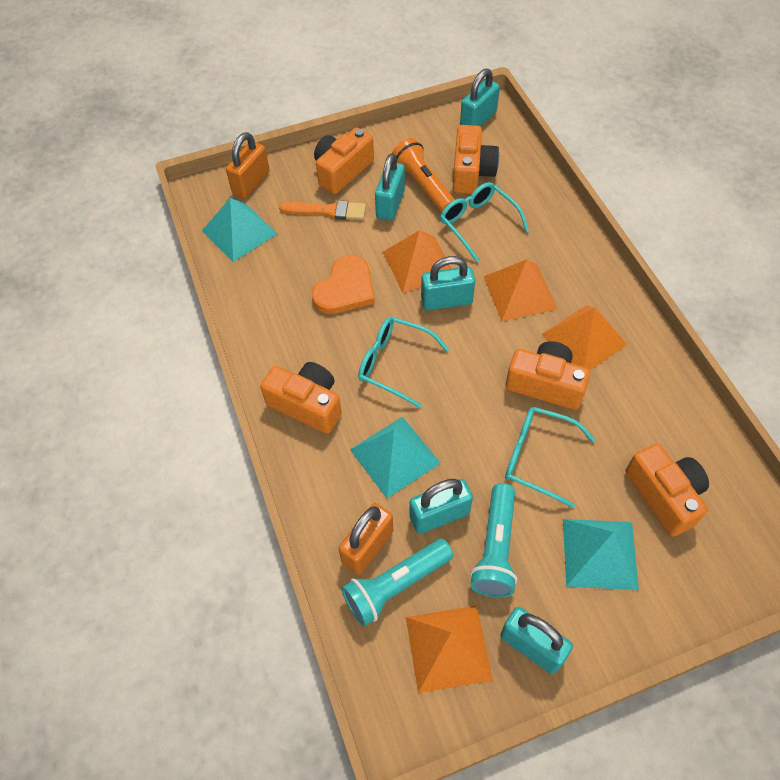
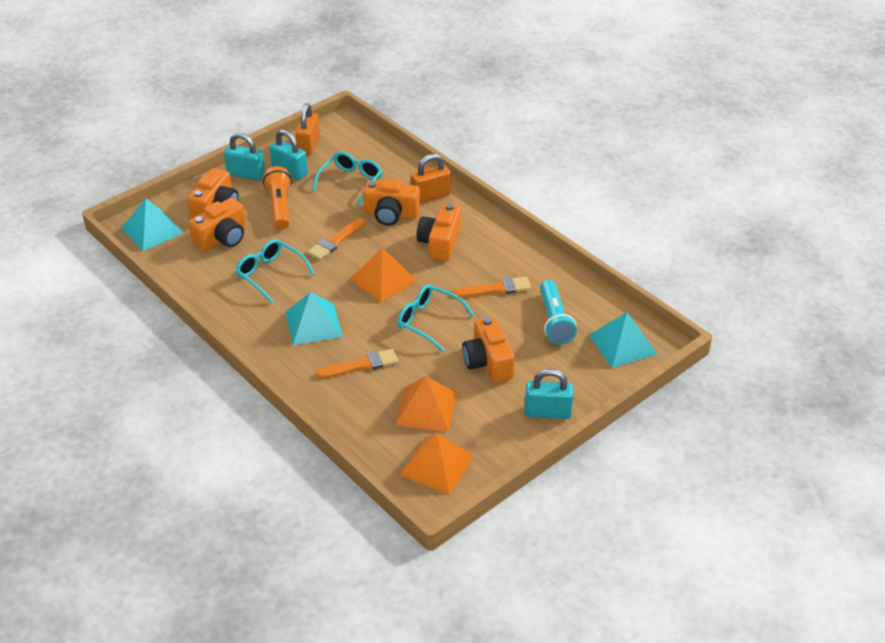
orange brush: [279,200,366,220] = 1 -> [308,218,365,260] [316,349,399,378] [453,277,531,297] = 3
orange heart: [312,255,375,314] = 1 -> none = 0
orange pyramid: [383,230,452,293] [406,606,493,693] [484,259,557,321] [542,305,627,370] = 4 -> [350,248,417,303] [395,376,457,432] [400,433,474,495] = 3
turquoise flashlight: [341,539,453,626] [470,483,517,598] = 2 -> [540,280,577,344] = 1
turquoise padlock: [375,153,405,221] [410,479,473,534] [421,256,475,311] [460,69,500,126] [500,607,573,674] = 5 -> [224,133,265,181] [270,130,308,180] [525,369,573,419] = 3

